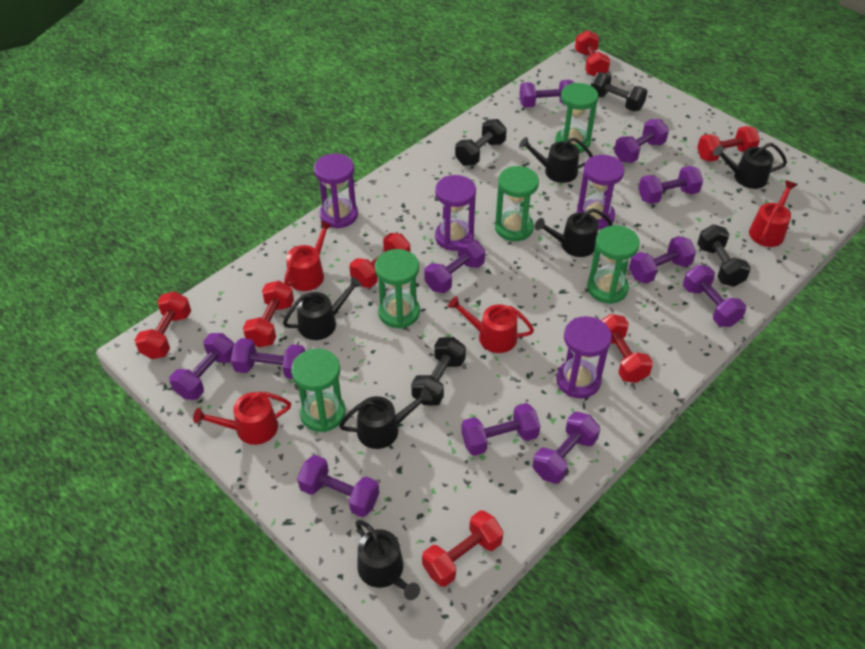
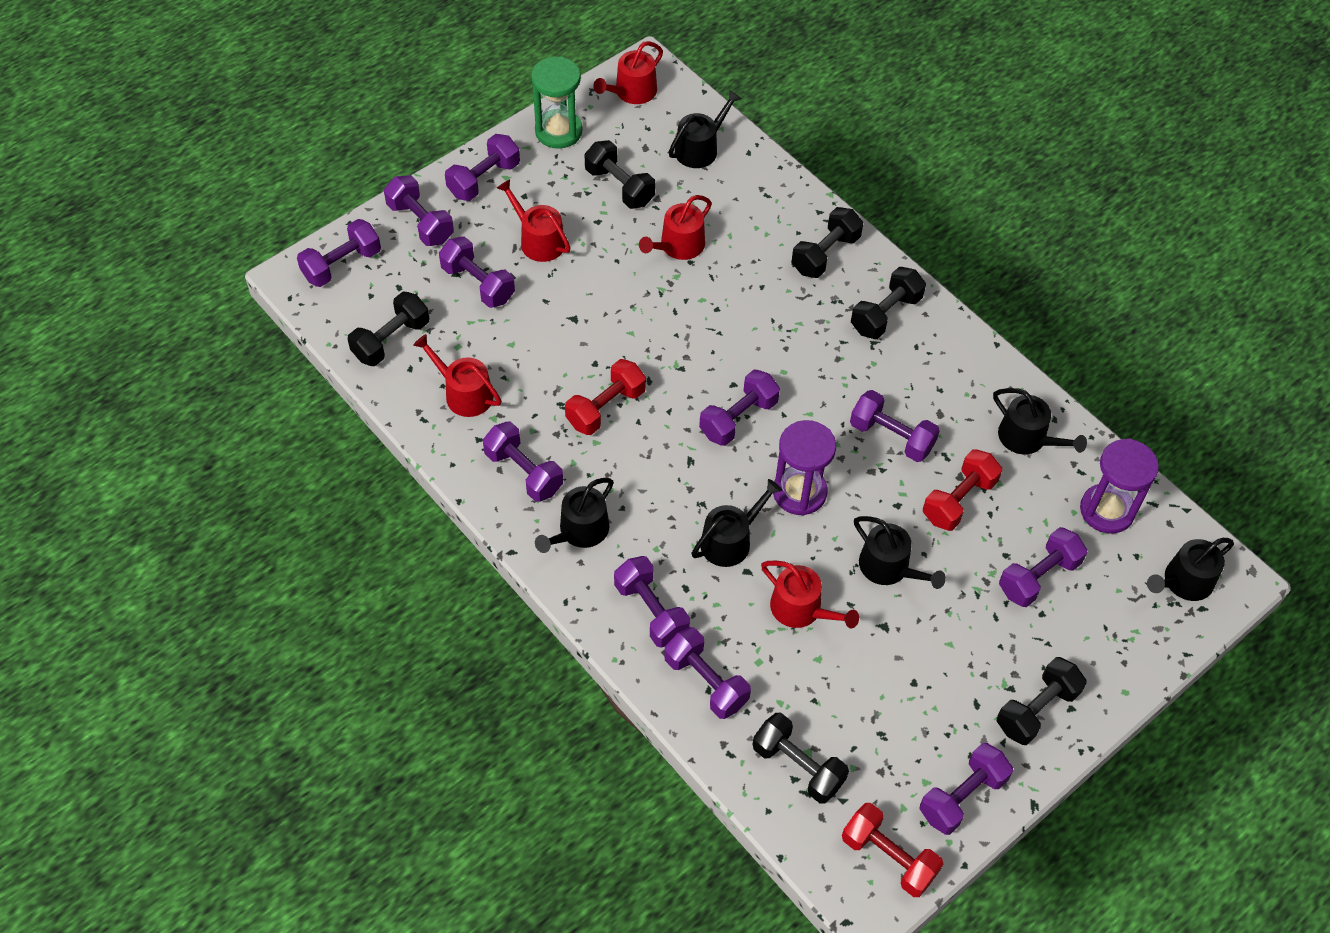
black dumbbell: [411,337,466,406] [455,119,507,166] [591,72,648,111] [697,224,751,287] = 4 -> [348,292,429,366] [584,140,655,209] [752,713,849,804] [792,207,863,278] [851,267,926,339] [997,657,1086,745] = 6
green hourglass: [291,349,346,432] [375,249,420,329] [495,166,539,241] [555,83,598,153] [587,225,640,304] = 5 -> [531,56,582,149] = 1
purple hourglass: [314,154,358,229] [435,175,476,251] [556,316,612,398] [577,155,625,229] = 4 -> [773,420,836,516] [1080,438,1159,534] = 2
red dumbbell: [135,291,191,359] [243,281,294,347] [349,233,410,288] [422,510,504,587] [575,30,610,77] [601,314,653,383] [697,126,760,162] = 7 -> [565,359,646,435] [842,803,943,897] [923,449,1002,531] = 3
red watering can: [193,392,291,445] [284,221,333,291] [448,296,534,353] [749,181,797,247] = 4 -> [413,334,501,417] [497,179,571,262] [593,41,663,104] [639,195,712,260] [761,561,859,628] = 5

